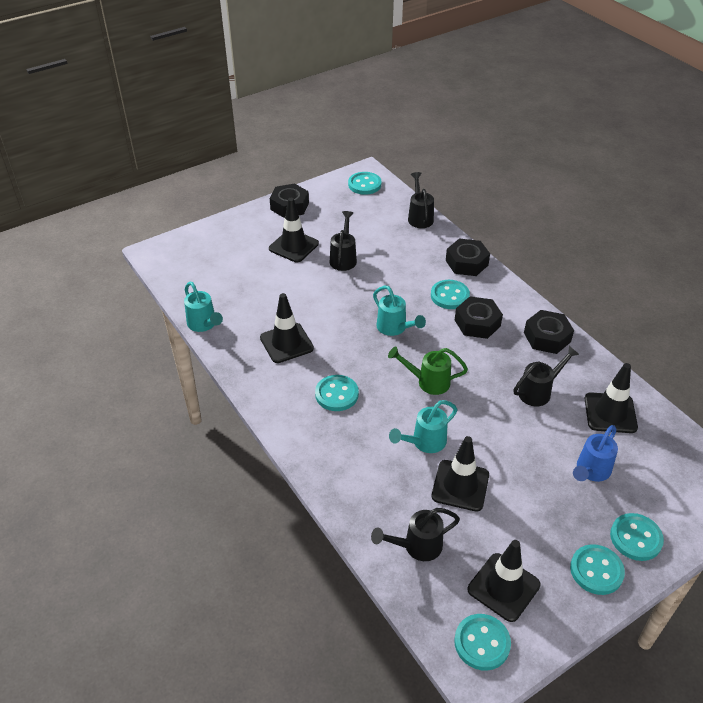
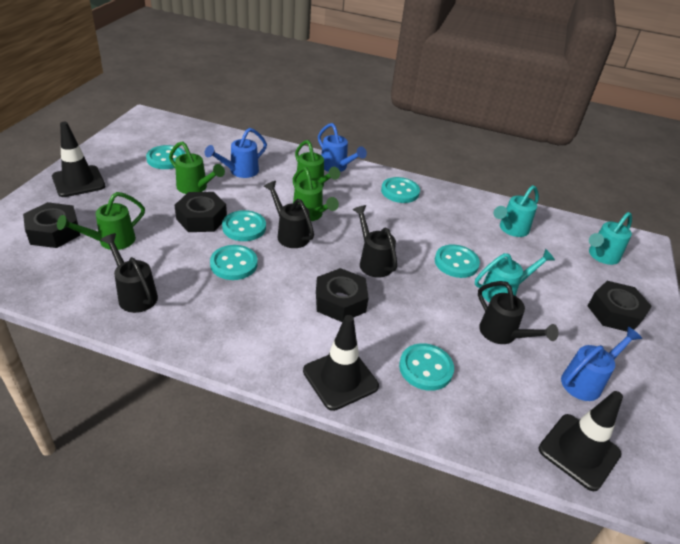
black traffic cone: [260,293,314,363] [269,198,319,262] [432,436,489,511] [468,540,541,622] [585,363,638,433] = 5 -> [52,122,105,197] [303,315,379,411] [538,391,623,491] = 3
blue watering can: [573,425,618,482] = 1 -> [205,128,267,178] [318,123,367,172] [561,327,642,401] = 3
green watering can: [388,347,468,395] = 1 -> [57,192,145,250] [169,141,225,194] [293,167,339,221] [295,140,340,186] = 4

